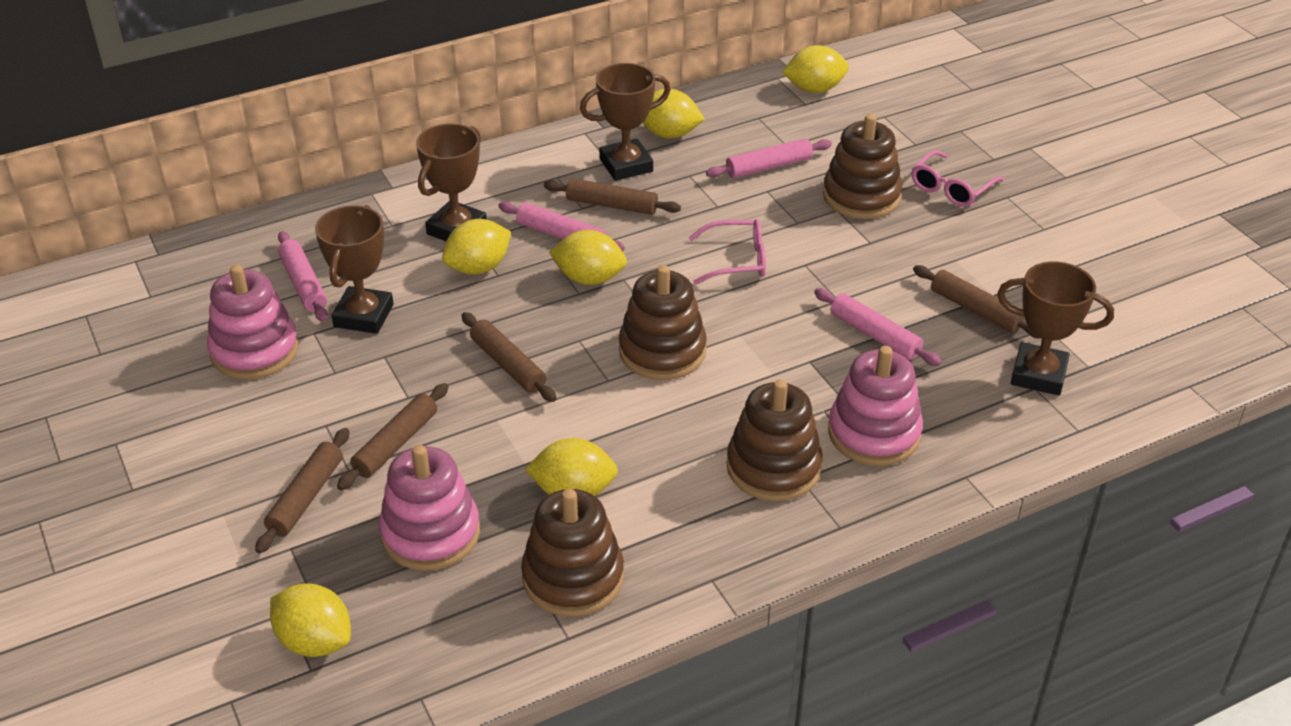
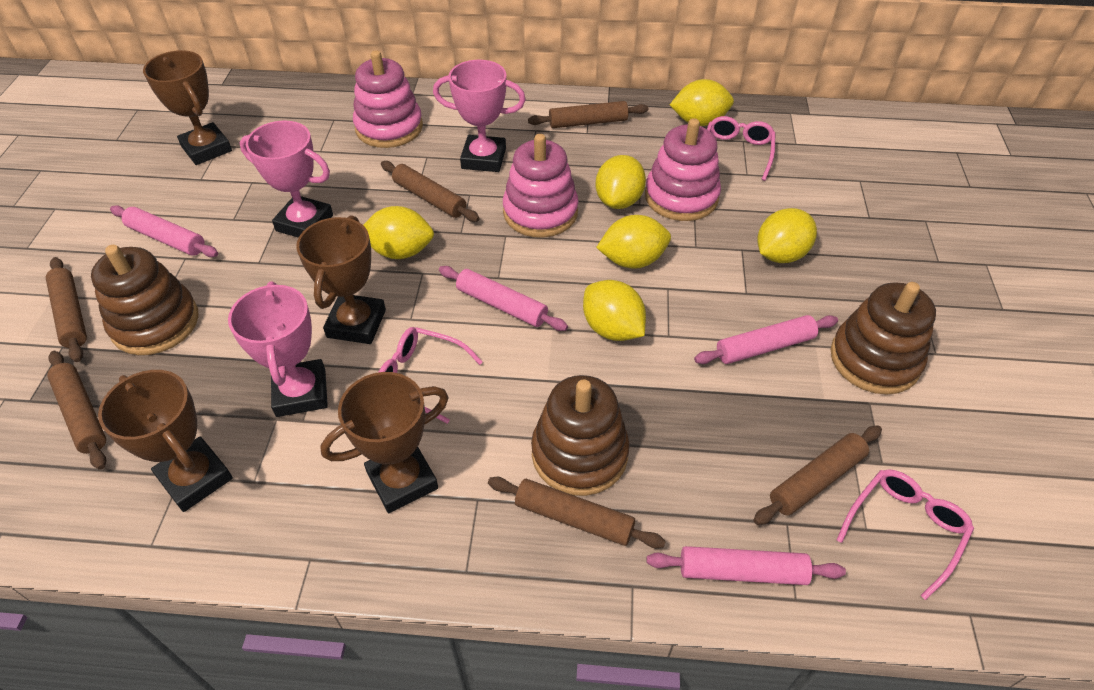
brown rolling pin: [255,428,349,553] [337,383,448,490] [461,312,557,402] [544,178,681,215] [913,265,1042,339] = 5 -> [46,257,87,362] [47,351,106,470] [381,161,480,222] [488,477,666,548] [528,101,648,128] [753,425,882,525] = 6
brown stacking toy: [521,489,624,617] [619,265,707,380] [726,379,823,501] [823,114,902,219] = 4 -> [91,245,199,355] [531,375,630,496] [831,282,936,395] = 3
pink glasses: [689,219,766,284] [912,150,1004,207] = 2 -> [378,327,482,424] [707,116,776,181] [837,469,974,600] = 3
pink trophy: none = 0 -> [228,281,328,417] [240,121,333,238] [433,60,526,172] = 3

